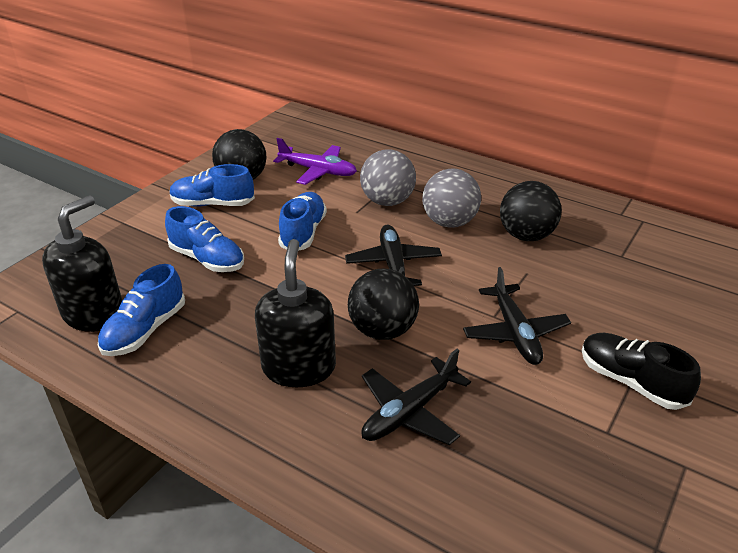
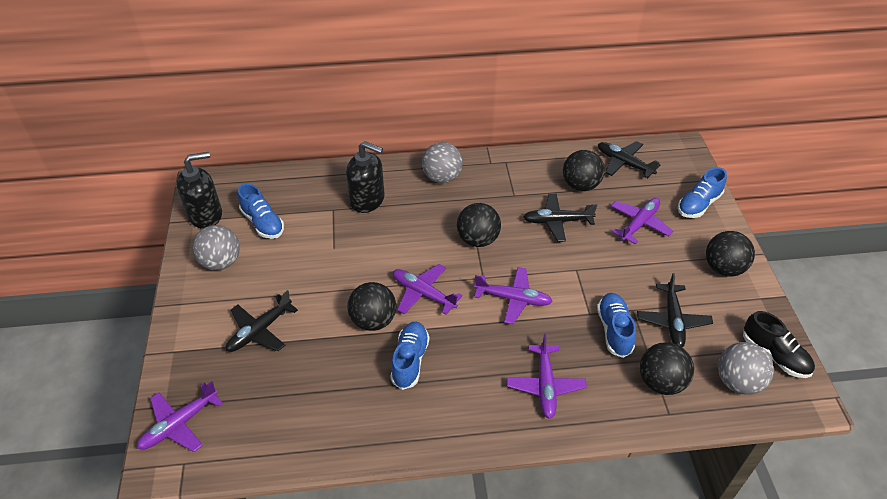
black ball: [212,129,267,180] [348,269,419,340] [500,181,562,241] = 3 -> [347,282,396,331] [457,203,501,247] [563,150,605,191] [640,342,694,395] [706,231,755,277] = 5
black plane: [345,225,442,286] [361,349,471,445] [463,267,571,365] = 3 -> [226,290,298,352] [523,194,597,242] [598,141,660,178] [637,273,713,347] = 4
grey ball: [360,149,416,206] [422,169,481,228] = 2 -> [192,225,240,270] [422,142,463,183] [718,342,774,395] = 3
purple plane: [273,138,357,185] = 1 -> [137,381,223,452] [393,264,463,315] [474,267,553,324] [507,334,587,419] [611,198,673,244] = 5

